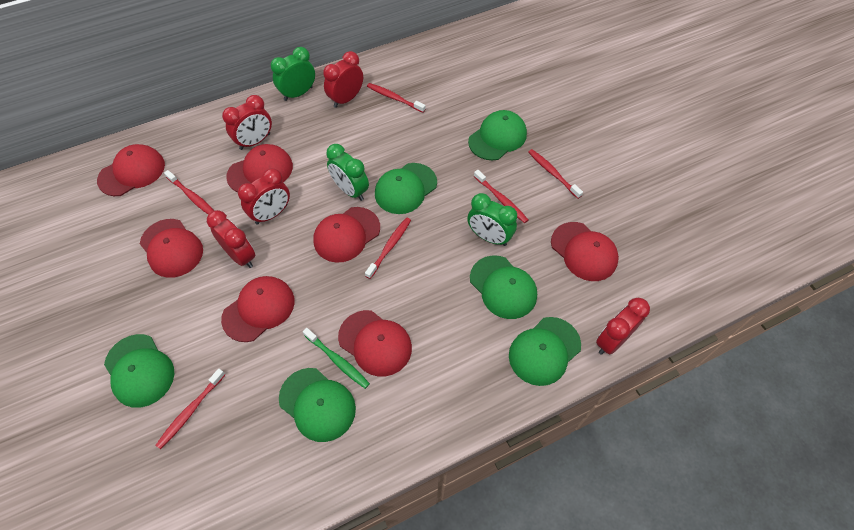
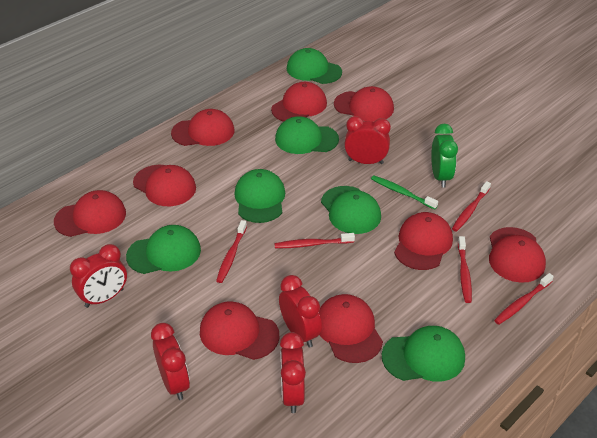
green clock: [271,47,315,101] [326,144,369,201] [467,193,517,246] = 3 -> [431,124,458,187] = 1
red cap: [97,144,165,196] [140,219,203,278] [221,276,295,342] [226,144,293,192] [313,207,380,263] [338,310,412,376] [551,222,619,281] = 7 -> [54,190,126,237] [133,165,196,206] [171,109,234,146] [200,301,279,360] [271,82,327,122] [319,294,383,363] [334,86,394,122] [394,212,453,270] [489,227,546,283] = 9
red toothbrush: [155,369,225,449] [164,170,214,215] [365,217,411,279] [367,83,426,113] [474,170,528,223] [528,149,583,199] = 6 -> [216,220,247,283] [274,233,355,248] [452,181,491,232] [458,236,472,303] [494,273,554,325] = 5

